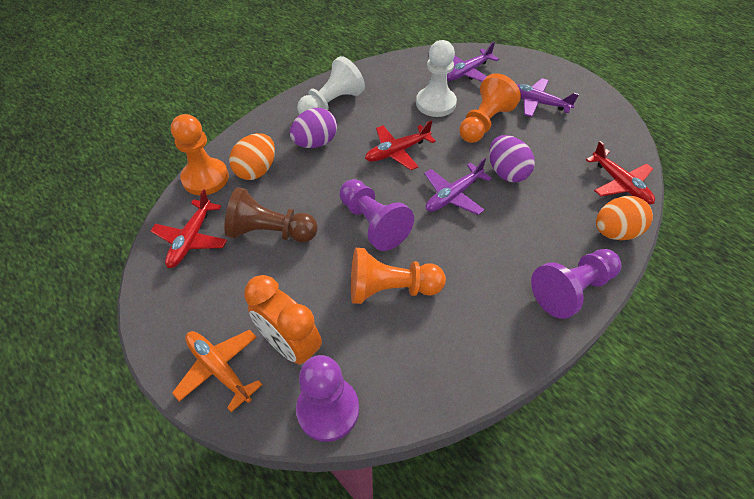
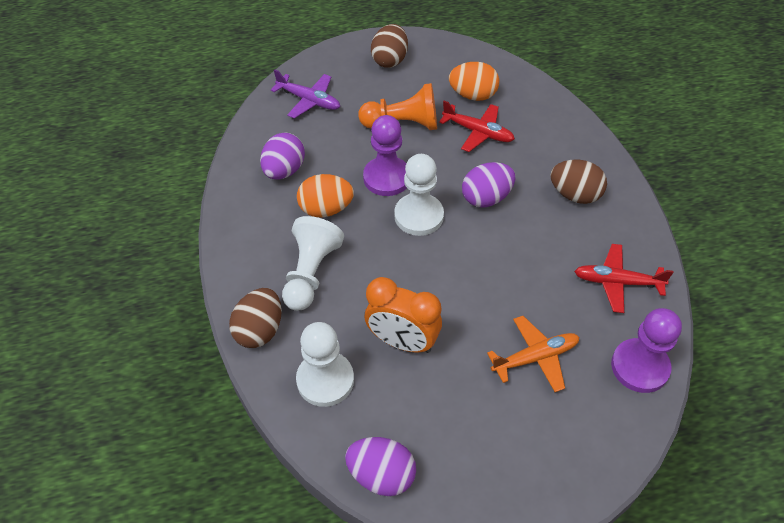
brown egg: none = 0 -> [229,288,282,348] [371,24,408,68] [550,160,607,204] = 3
brown pawn: [224,187,318,242] = 1 -> none = 0
orange pawn: [171,114,229,195] [351,248,446,304] [459,73,521,143] = 3 -> [358,83,437,130] = 1
purple egg: [290,108,337,148] [489,135,535,182] = 2 -> [260,132,305,180] [345,437,416,496] [462,162,515,208] = 3
purple pawn: [296,355,359,442] [340,179,414,251] [531,249,621,319] = 3 -> [363,115,407,196] [611,308,682,393] = 2
purple plane: [424,158,492,215] [447,42,499,82] [517,78,579,117] = 3 -> [271,69,340,119] = 1
red plane: [151,189,227,268] [365,120,436,170] [586,141,655,204] = 3 -> [439,101,515,152] [574,244,674,313] = 2
white pawn: [297,56,365,115] [416,40,457,117] = 2 -> [282,216,344,311] [296,322,354,407] [394,154,444,236] = 3

